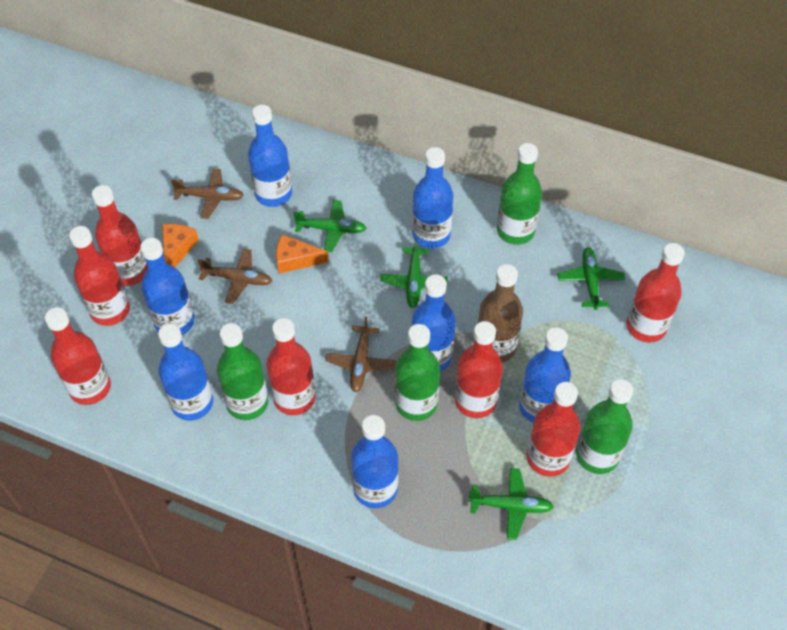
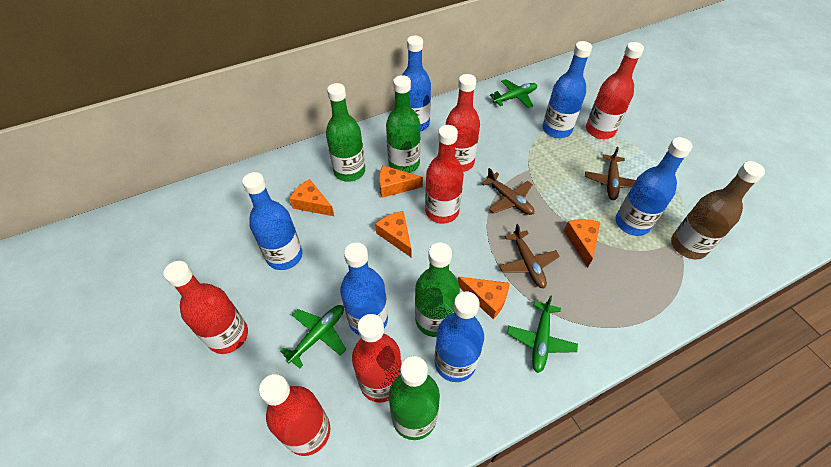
blue bottle: [140,238,195,335] [158,324,213,421] [248,105,292,207] [351,415,399,508] [412,147,453,249] [412,274,456,371] [519,327,571,423] = 7 -> [242,172,303,270] [340,242,388,336] [402,36,431,132] [434,291,484,382] [543,41,592,138] [616,137,693,236] = 6
green plane: [293,200,366,252] [380,237,448,308] [468,468,554,540] [558,247,625,310] = 4 -> [280,305,346,369] [490,79,537,108] [507,295,578,373] = 3
orange cheese: [162,224,199,267] [276,234,329,273] = 2 -> [289,179,334,216] [375,211,412,258] [379,165,423,198] [458,277,510,319] [564,219,600,268] = 5
red bottle: [45,307,111,405] [69,226,130,326] [92,185,148,286] [267,318,316,415] [455,321,503,418] [526,382,580,477] [626,243,685,342] = 7 -> [163,261,248,354] [259,374,330,456] [352,314,402,403] [425,125,464,223] [446,74,480,172] [586,42,644,139] = 6

